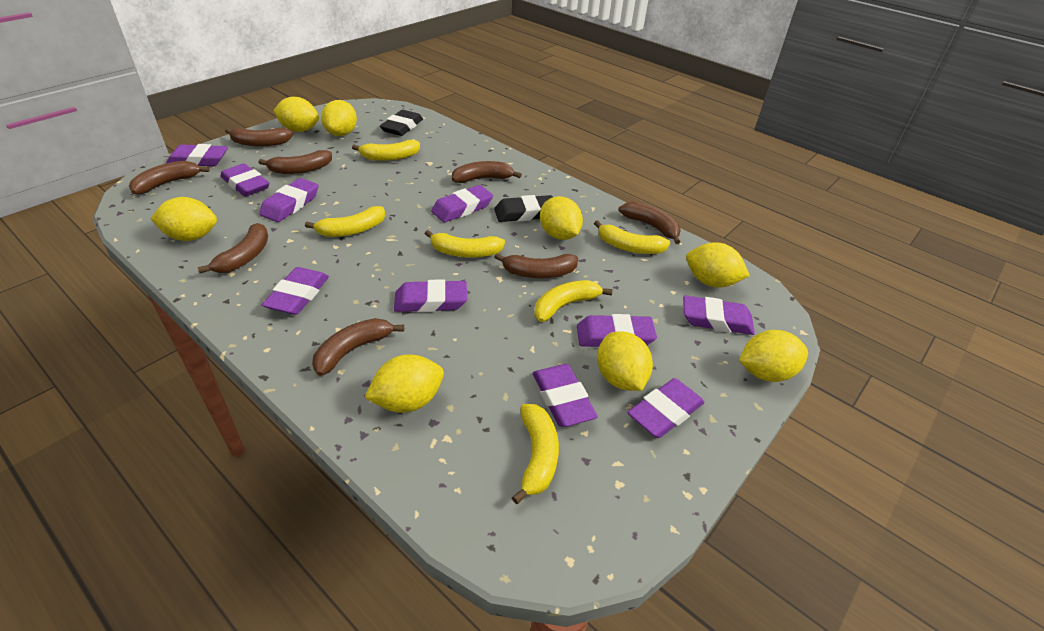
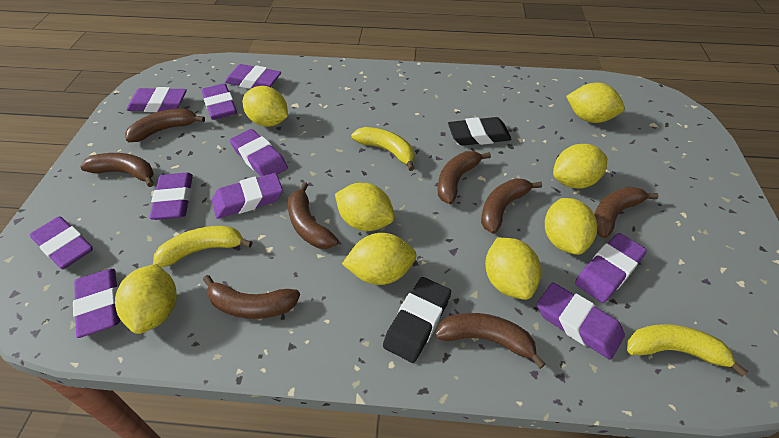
yellow banana: [305,206,385,237] [352,140,420,161] [425,230,505,258] [512,404,559,504] [534,280,613,322] [594,220,670,254] = 6 -> [153,226,253,267] [351,127,415,171] [627,324,748,377] = 3

